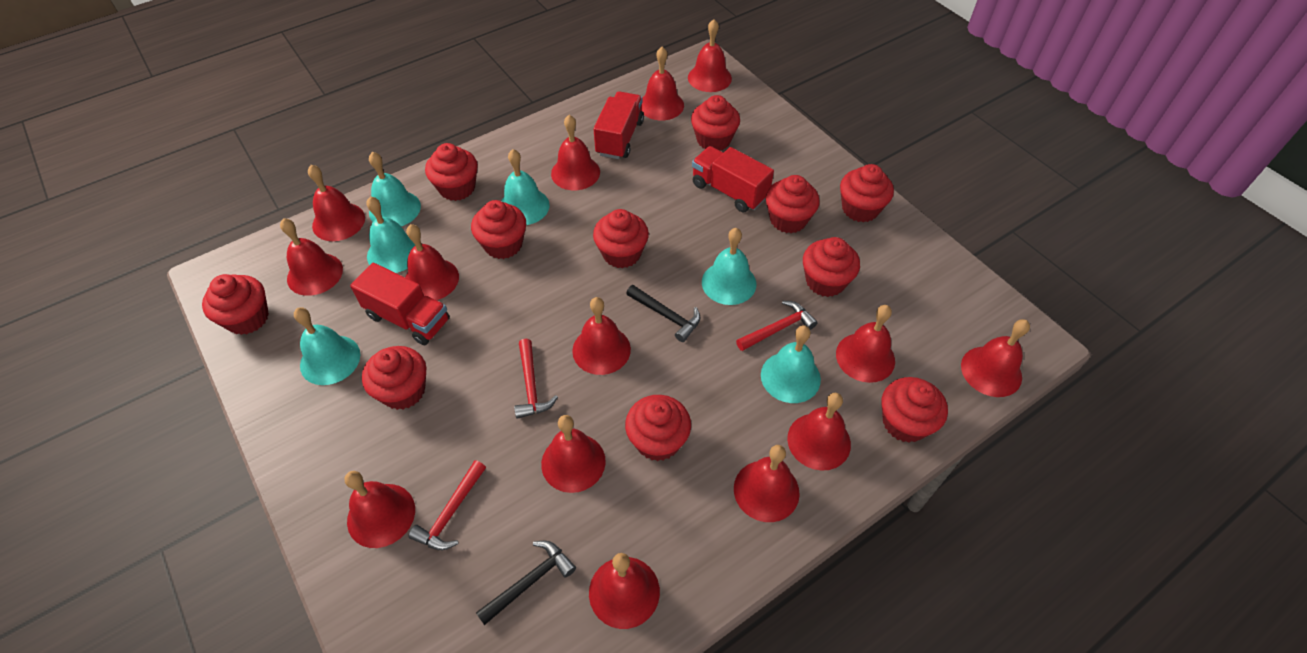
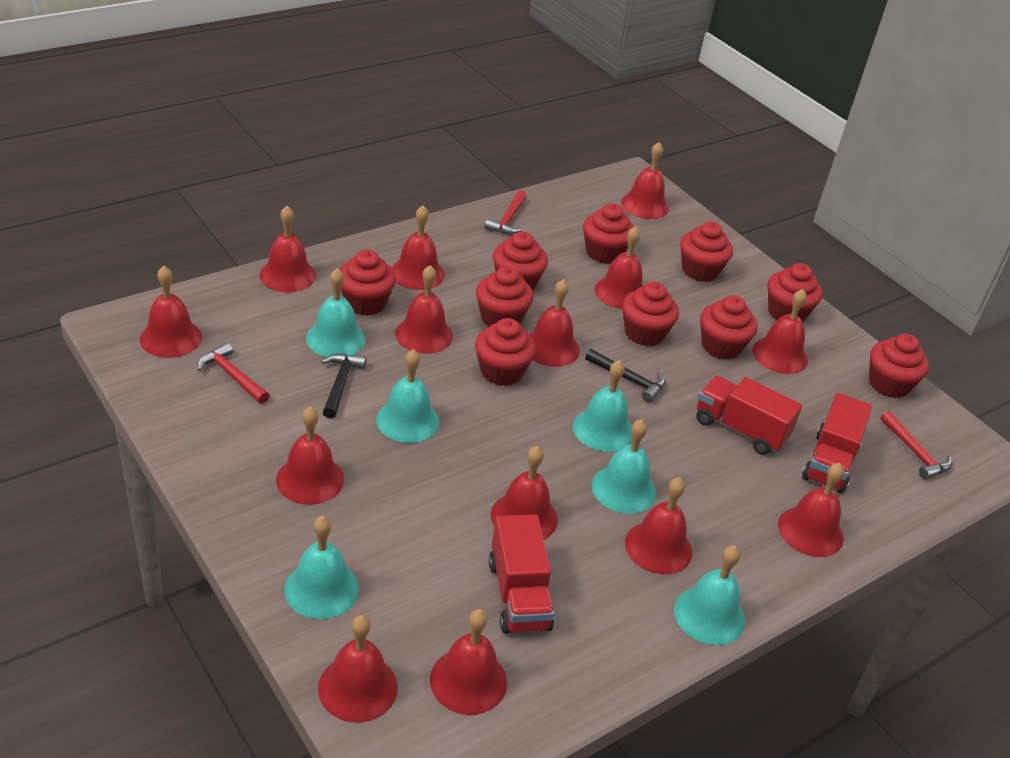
red cupcake: [202,274,269,335] [362,346,426,410] [425,143,478,201] [471,200,526,259] [593,209,649,268] [625,395,691,461] [691,95,740,151] [766,175,820,233] [803,237,860,297] [840,164,894,222] [882,377,948,442] = 11 -> [340,250,396,316] [475,318,536,386] [476,266,534,327] [493,232,548,290] [583,203,634,264] [622,282,679,346] [680,221,733,282] [700,295,757,360] [768,263,823,323] [869,333,929,398] = 10

